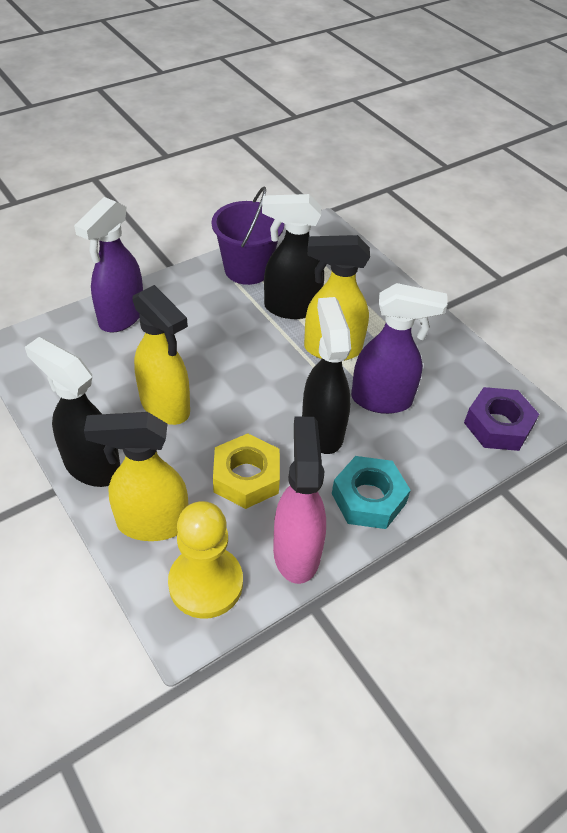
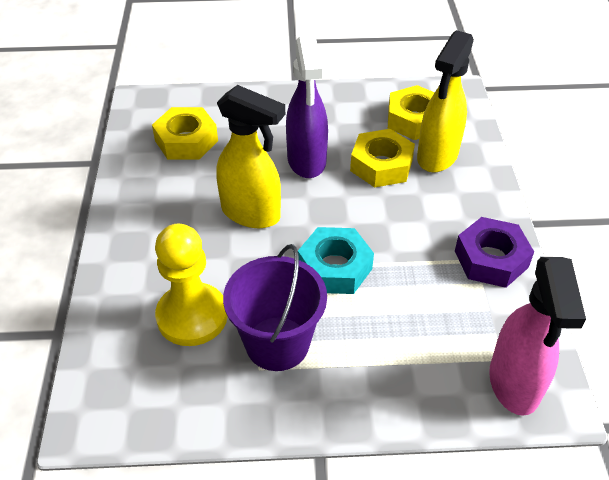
black spray bottle: [25,337,120,487] [262,194,324,319] [302,297,351,454] = 3 -> none = 0
purple spray bottle: [74,197,143,333] [351,283,447,414] = 2 -> [286,35,328,178] = 1
yellow nut: [213,433,280,509] = 1 -> [152,107,218,159] [350,129,415,188] [388,85,435,140] = 3
yellow spray bottle: [84,412,188,541] [132,285,190,425] [304,235,370,361] = 3 -> [216,85,285,228] [417,30,474,172] = 2

